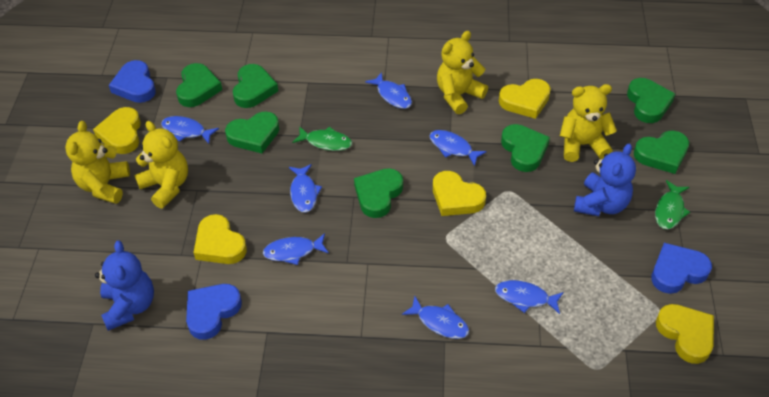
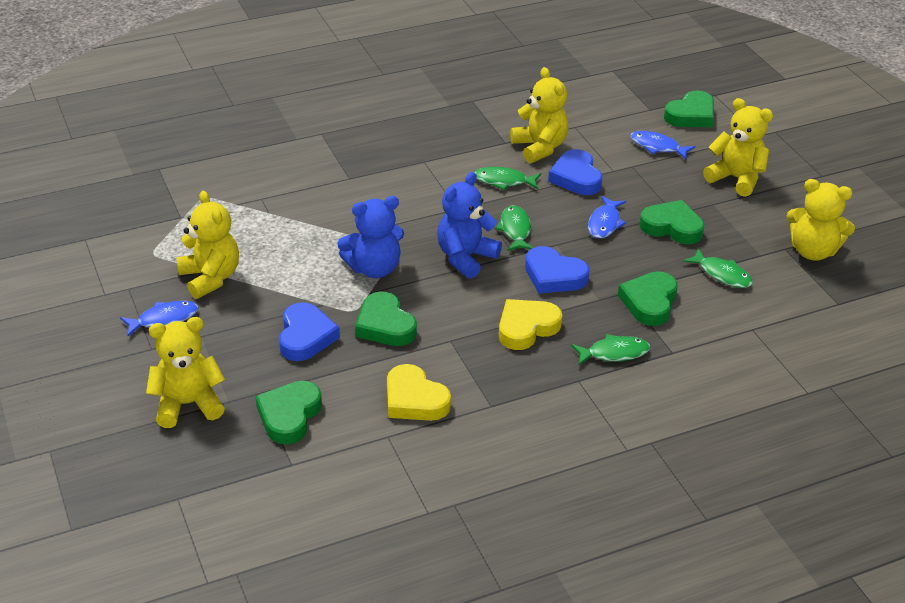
blue fish: [161,116,219,144] [263,233,329,265] [289,164,322,212] [365,72,412,109] [402,296,469,339] [429,130,487,166] [495,280,564,314] = 7 -> [120,301,198,336] [588,196,626,239] [630,131,695,160] = 3
green fish: [292,126,352,151] [655,180,690,229] = 2 -> [474,167,541,190] [495,205,533,251] [571,334,650,365] [683,248,753,288] = 4
green heart: [176,63,222,107] [225,111,279,153] [233,64,278,108] [354,168,403,218] [501,124,550,172] [627,78,675,123] [634,131,689,174] = 7 -> [255,381,322,444] [355,292,417,346] [618,271,678,326] [639,200,704,244] [664,91,714,127] = 5
yellow heart: [93,107,141,154] [193,214,247,264] [433,171,486,216] [499,79,551,119] [656,304,714,364] = 5 -> [387,364,451,421] [499,299,562,350] = 2
yellow teddy bear: [65,121,130,204] [134,121,188,209] [437,31,488,114] [560,84,617,162] = 4 -> [146,317,225,428] [176,191,239,299] [510,67,568,163] [703,98,773,197] [786,179,855,261] = 5

